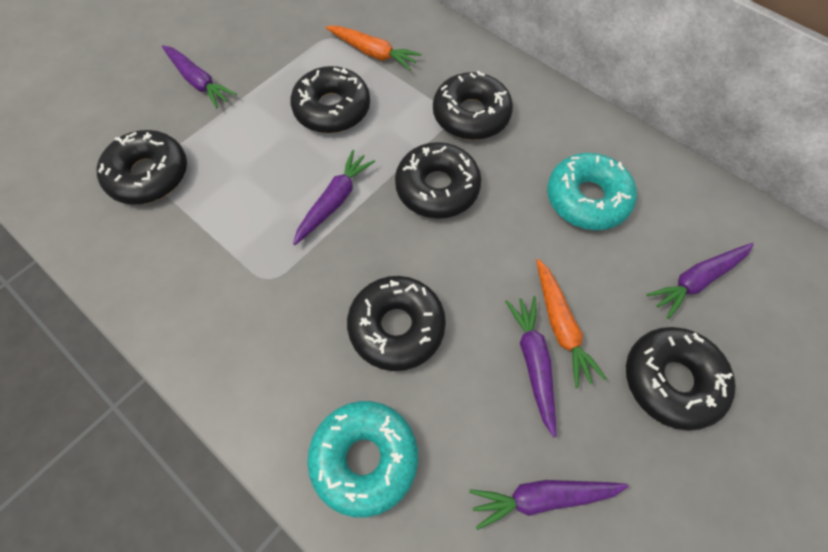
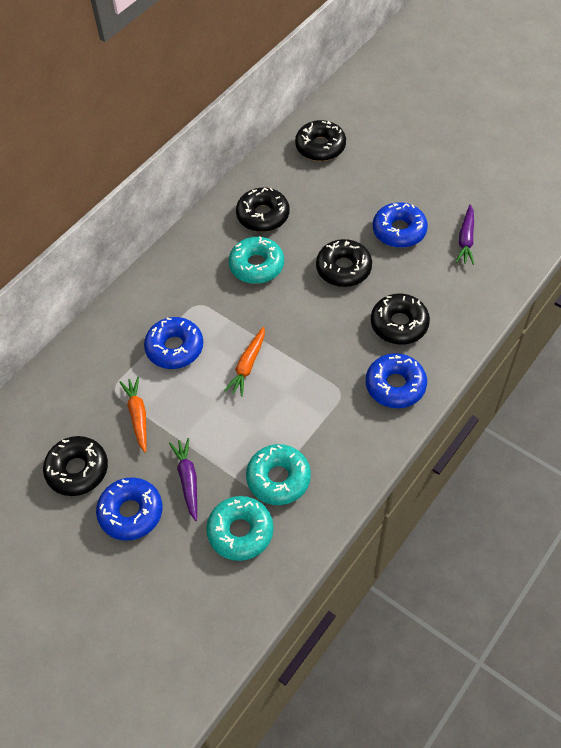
black donut: [97,130,187,205] [290,66,370,133] [347,276,446,371] [395,142,482,219] [433,71,513,140] [626,327,736,431] = 6 -> [43,436,108,496] [236,188,289,232] [295,120,346,161] [316,239,372,287] [371,294,430,345] = 5
blue donut: none = 0 -> [96,477,162,541] [144,317,203,369] [366,353,427,408] [373,202,428,248] = 4
purple carrot: [162,45,237,108] [293,150,375,245] [469,480,629,530] [505,296,556,438] [647,243,754,319] = 5 -> [169,438,197,521] [456,204,474,265] = 2
turquoise donut: [307,401,418,517] [547,153,637,230] = 2 -> [206,496,274,561] [228,236,284,284] [246,444,311,505] = 3

